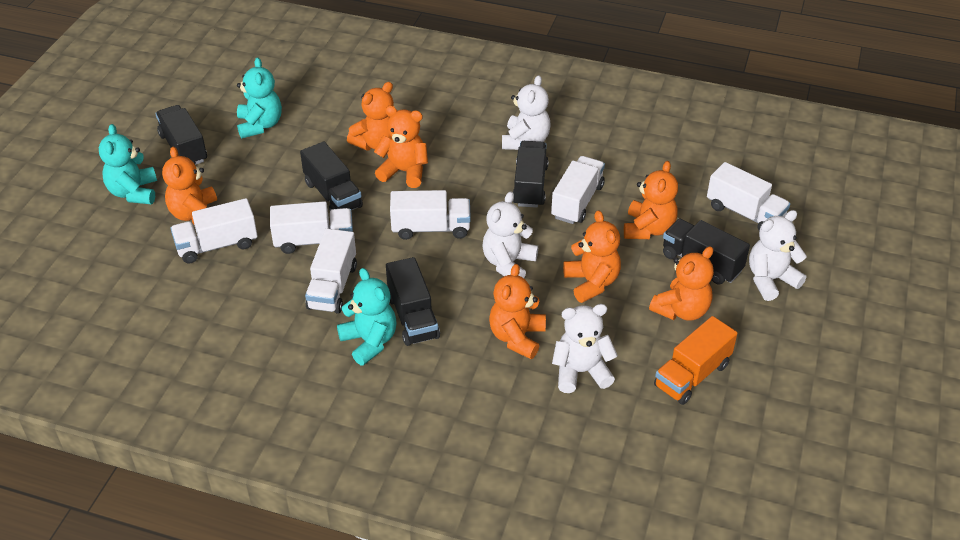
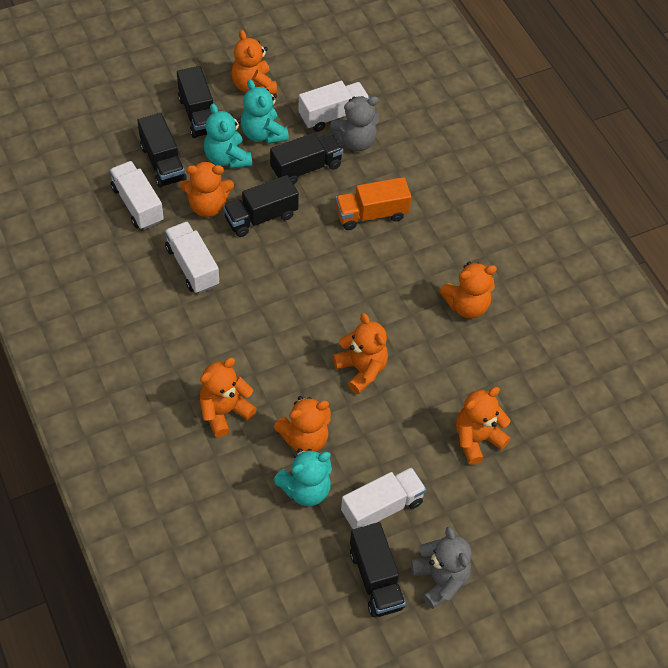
grey teddy bear: none = 0 -> [330,96,380,151] [411,527,472,609] = 2
white teddy bear: [482,191,538,278] [502,75,551,150] [552,304,618,393] [749,210,807,301] = 4 -> none = 0
white truck: [170,198,258,264] [270,201,353,254] [305,229,357,313] [390,190,471,240] [551,156,605,224] [707,162,790,231] = 6 -> [109,161,164,230] [165,221,219,294] [298,81,370,132] [341,467,426,530] = 4

